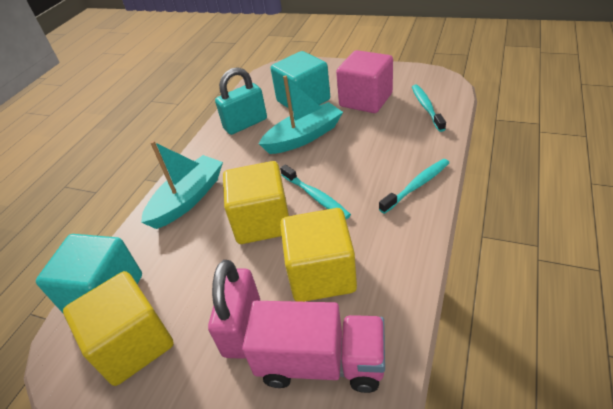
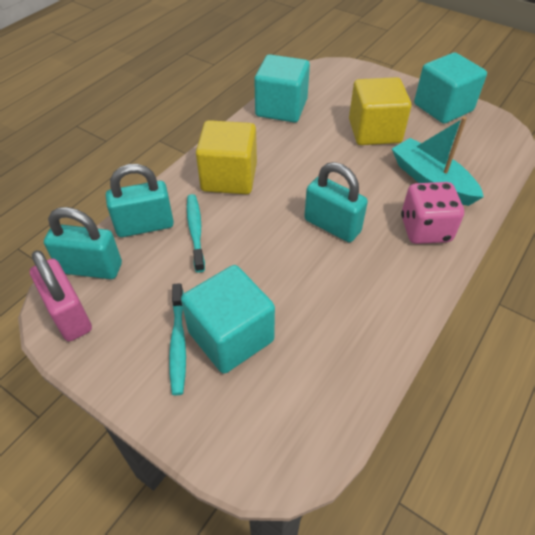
pink cube: [336,50,393,113] = 1 -> none = 0
pink dice: none = 0 -> [401,182,464,244] = 1
pink truck: [242,301,385,393] = 1 -> none = 0
turquoise boat: [141,140,223,229] [259,75,343,154] = 2 -> [392,117,484,206] = 1
turquoise cube: [36,234,142,313] [271,51,330,110] = 2 -> [181,265,275,374] [254,54,310,123] [414,53,487,124] = 3
turquoise padlock: [215,67,267,135] = 1 -> [44,207,122,279] [106,164,174,237] [304,162,368,242] = 3
turquoise toothbrush: [280,164,351,219] [379,159,449,214] [412,85,446,132] = 3 -> [169,283,186,395] [187,194,205,273] = 2
yellow cube: [63,271,174,386] [223,161,289,244] [280,208,357,302] = 3 -> [196,120,257,194] [349,77,412,145] = 2

